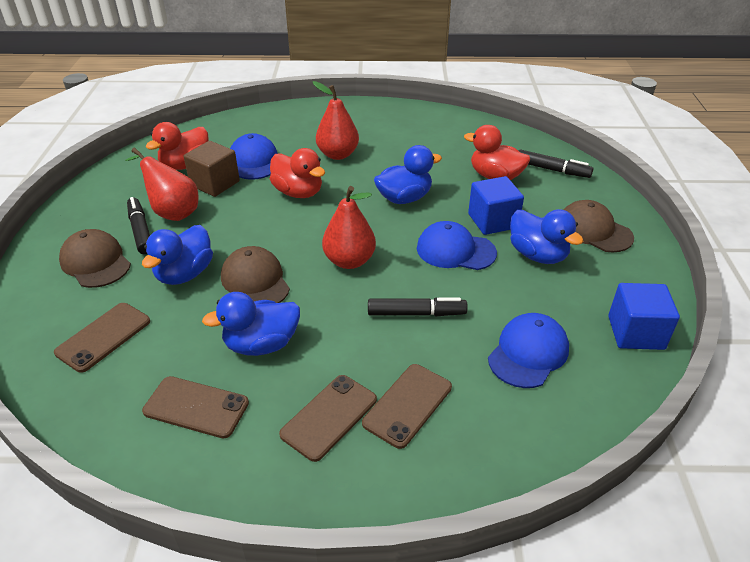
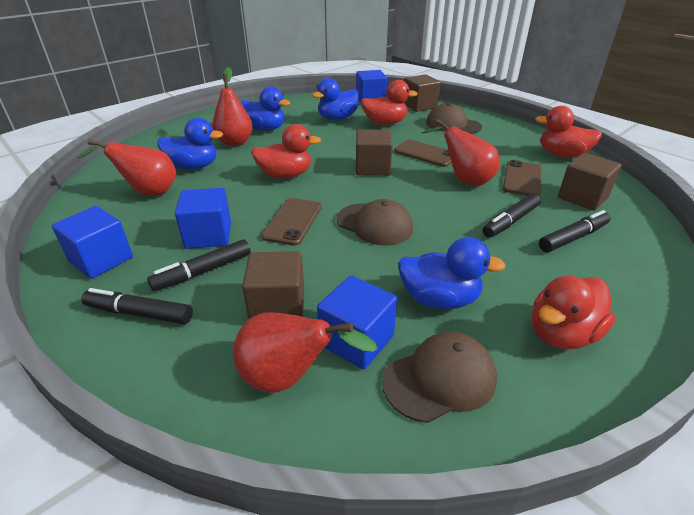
black marker: [127,197,150,255] [368,298,468,316] [518,149,593,178] = 3 -> [81,288,193,324] [147,239,251,291] [482,193,541,238] [539,210,611,252] = 4
blue cap: [230,133,278,180] [417,221,497,270] [488,313,569,388] = 3 -> none = 0
blue cube: [468,176,524,235] [608,283,680,350] = 2 -> [52,206,133,279] [175,188,231,249] [317,275,397,369] [356,70,387,103] = 4
brown cube: [184,141,240,197] = 1 -> [242,251,304,319] [356,129,393,176] [404,74,441,112] [558,153,621,211] = 4
brown phone: [54,303,150,373] [142,376,249,438] [279,375,377,462] [362,364,452,449] = 4 -> [261,198,322,246] [394,139,452,167] [503,160,542,196] = 3
red duck: [146,122,209,170] [270,148,325,198] [464,125,530,180] = 3 -> [251,124,321,179] [361,80,418,125] [532,276,616,349] [535,106,602,158] = 4
red pear: [125,148,198,221] [313,81,359,160] [322,186,376,269] = 3 -> [78,139,177,196] [212,67,253,146] [233,312,378,393] [421,119,500,186] = 4

